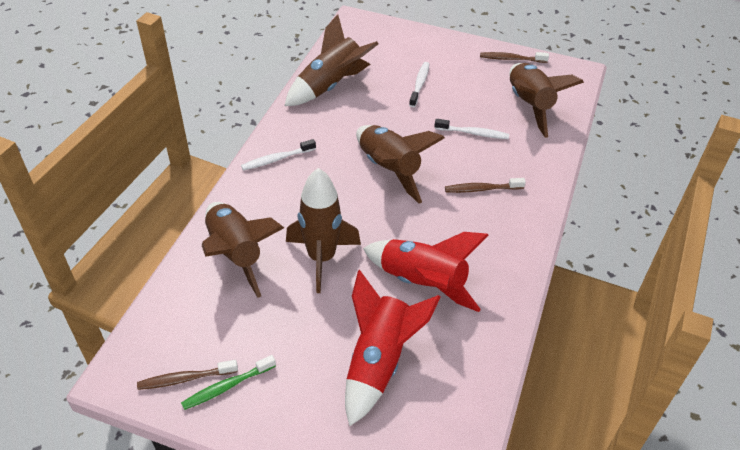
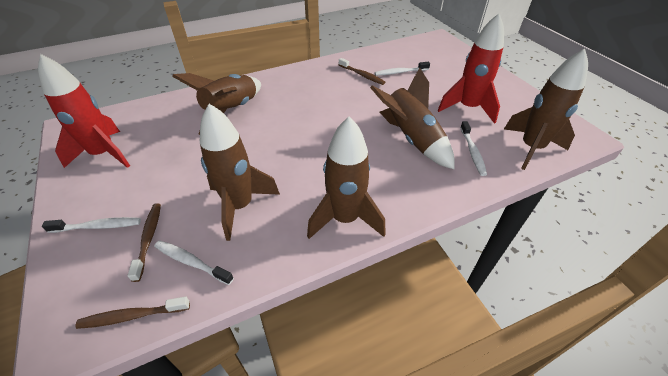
green toothbrush: [181,355,276,410] = 1 -> none = 0
white toothbrush: [241,139,316,170] [409,62,429,107] [434,119,509,139] = 3 -> [42,217,141,233] [154,240,234,285] [375,62,430,76] [460,121,487,176] = 4

